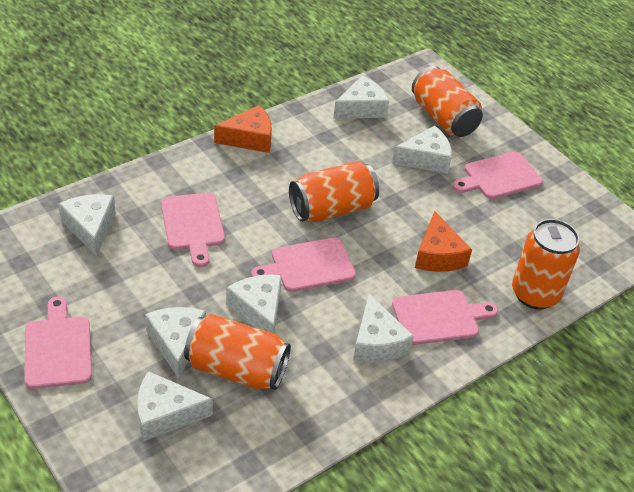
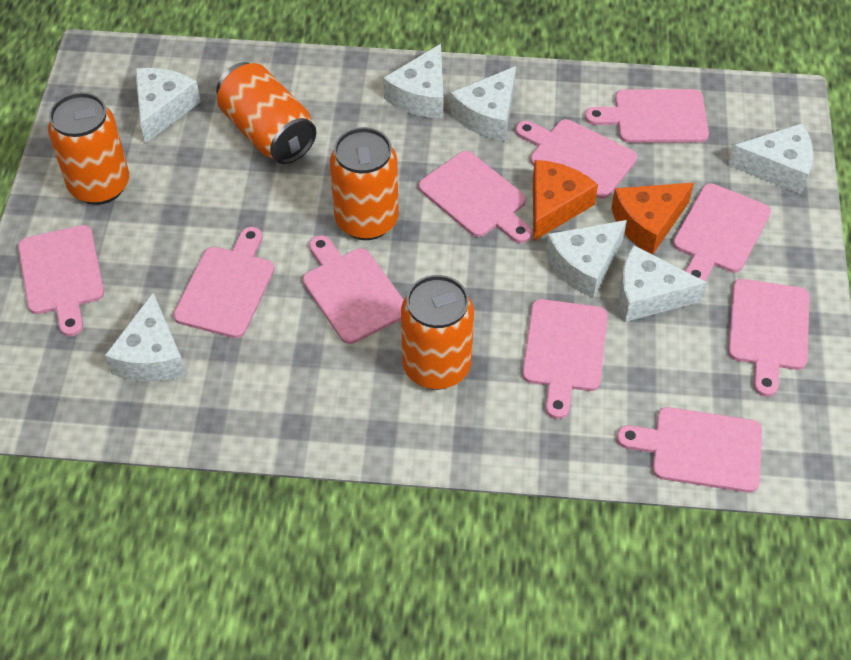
pink cutting board: [24,297,92,389] [161,193,225,267] [251,238,356,292] [392,290,498,345] [453,152,543,199] = 5 -> [18,225,104,336] [173,227,274,338] [303,235,404,344] [419,151,532,243] [516,119,637,199] [522,299,608,419] [585,89,709,143] [617,407,762,493] [673,183,771,282] [728,279,810,396] = 10

